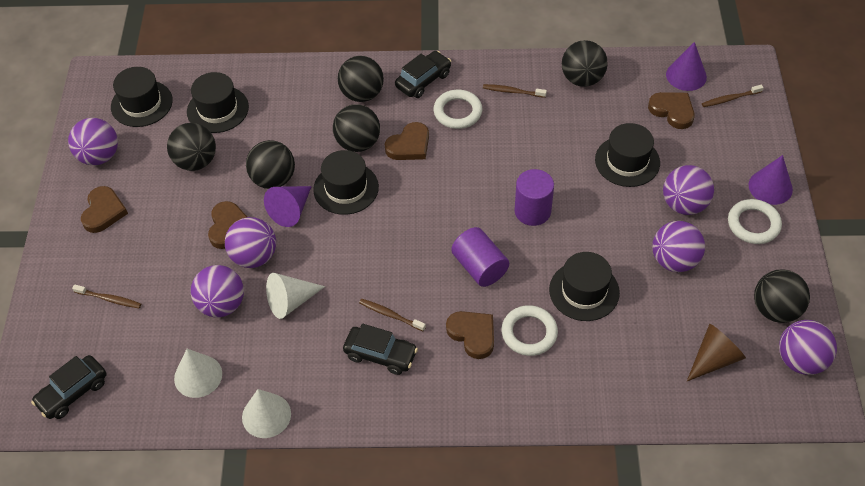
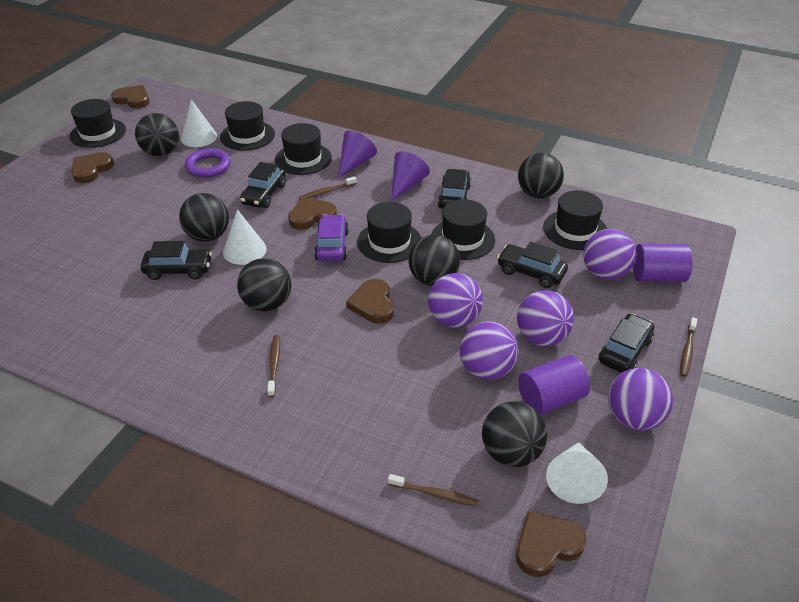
black car: [31,355,106,419] [343,324,418,375] [395,51,451,98] = 3 -> [141,241,212,280] [240,162,286,208] [438,169,471,209] [497,242,568,288] [598,313,654,373] = 5
black hat: [111,67,173,127] [187,72,249,133] [313,150,379,215] [549,252,620,321] [595,123,660,187] = 5 -> [69,99,126,148] [220,101,275,151] [275,123,332,175] [357,202,421,263] [431,199,495,260] [543,190,607,250] = 6
brown cone: [687,324,746,381] = 1 -> none = 0
purple ball: [68,118,118,165] [191,265,244,317] [225,217,276,268] [652,221,705,272] [663,165,714,215] [779,320,837,375] = 6 -> [428,273,483,328] [460,321,519,380] [517,290,574,346] [583,229,636,280] [608,368,673,431] = 5
purple car: none = 0 -> [314,214,349,261] = 1
purple cone: [264,186,312,227] [666,42,707,91] [749,155,793,205] = 3 -> [338,131,377,178] [391,151,430,201] = 2
purple ring: none = 0 -> [185,148,231,178] = 1
white ring: [434,90,482,129] [501,305,558,356] [728,199,782,244] = 3 -> none = 0

